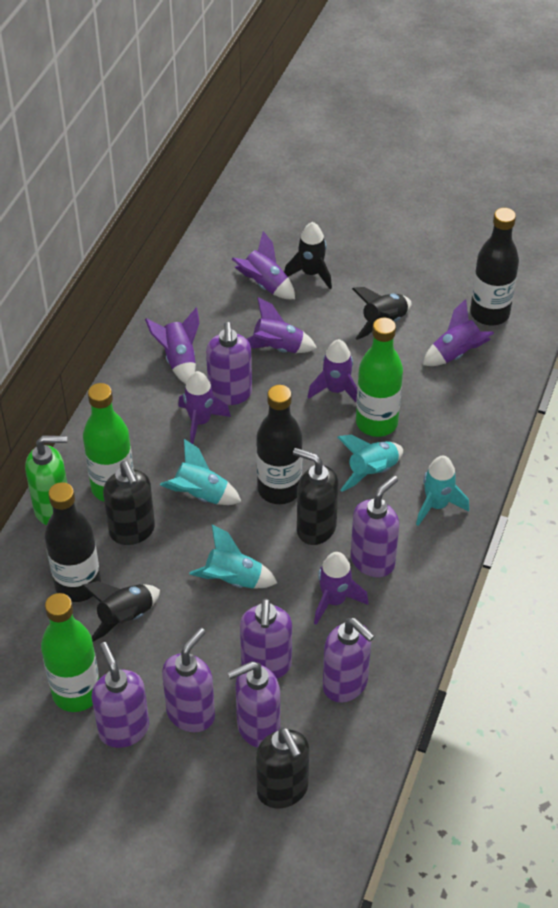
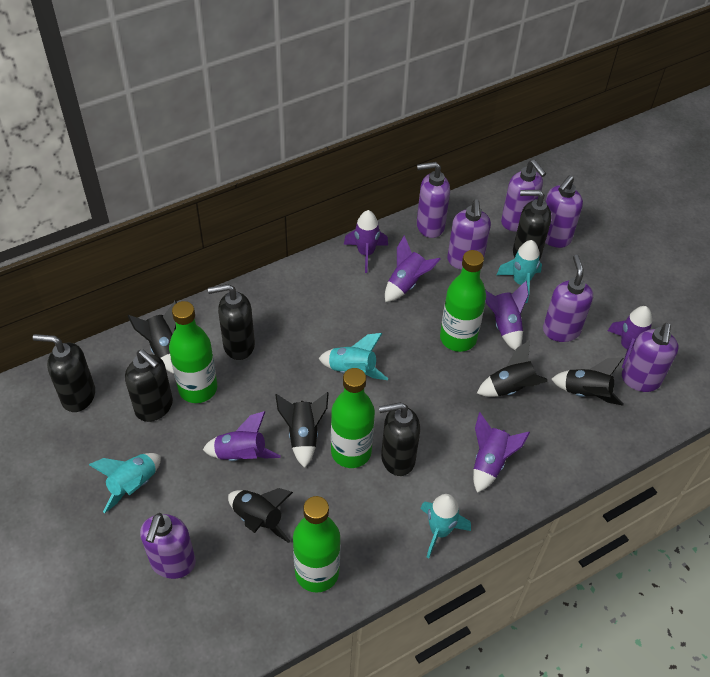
black bottle: [44,482,101,602] [256,385,303,504] [470,208,519,325] = 3 -> none = 0
black rocket: [81,581,160,642] [284,222,332,289] [352,287,412,340] = 3 -> [128,300,177,374] [228,488,293,543] [275,392,329,468] [477,341,548,397] [551,358,624,406] = 5
black soap dispenser: [103,461,155,545] [256,727,309,808] [293,448,339,545] = 3 -> [33,334,95,412] [125,349,173,422] [208,284,255,360] [379,402,420,476] [513,190,551,260] = 5
green bottle: [41,593,99,712] [83,383,133,502] [356,318,403,437] = 3 -> [169,301,217,403] [293,496,341,592] [331,368,375,468] [440,250,486,352] = 4
green soap dispenser: [25,435,67,525] = 1 -> none = 0
purple rocket: [145,308,199,384] [178,371,231,444] [232,231,295,299] [247,297,317,353] [308,339,357,402] [314,552,369,625] [423,299,494,366] = 7 -> [203,411,281,461] [344,210,388,273] [385,235,441,302] [473,412,530,493] [485,281,528,350] [608,306,652,368] = 6

